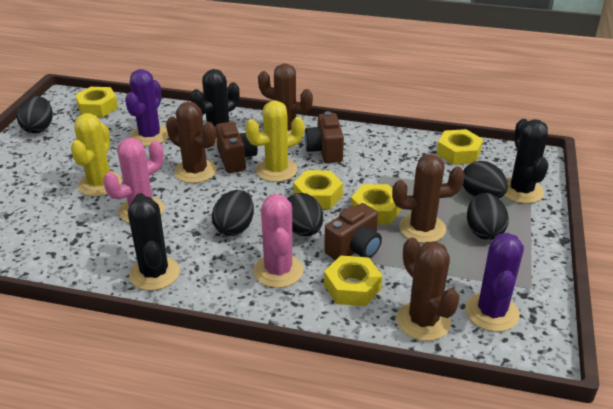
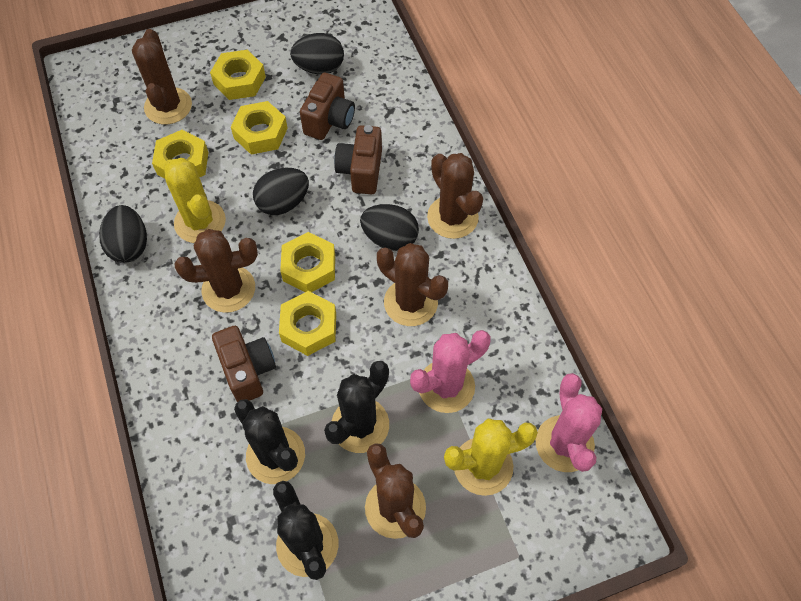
black egg: [17,96,53,134] [212,190,254,236] [287,193,323,236] [463,161,508,198] [467,193,509,240] = 5 -> [99,205,147,263] [253,168,309,215] [290,33,344,74] [360,204,419,251] = 4
brown cactus: [166,101,217,183] [258,63,313,135] [392,154,465,243] [397,238,460,341] = 4 -> [132,29,192,124] [174,229,258,313] [365,443,426,539] [377,243,448,326] [427,153,483,239] = 5
purple cactus: [125,69,169,146] [465,233,524,332] = 2 -> none = 0

